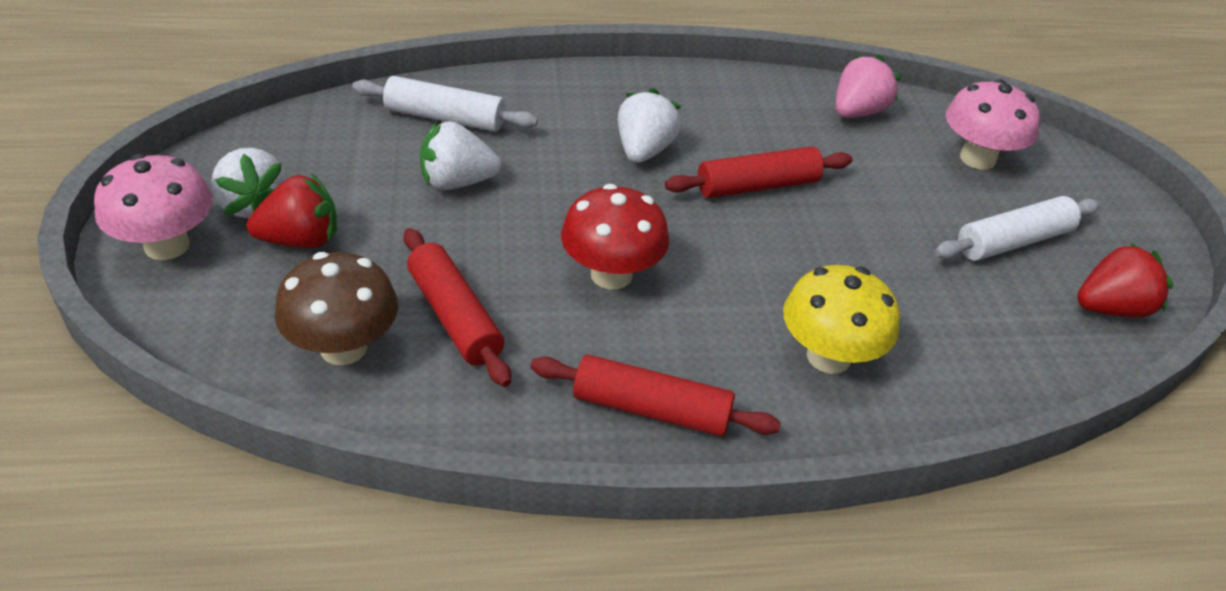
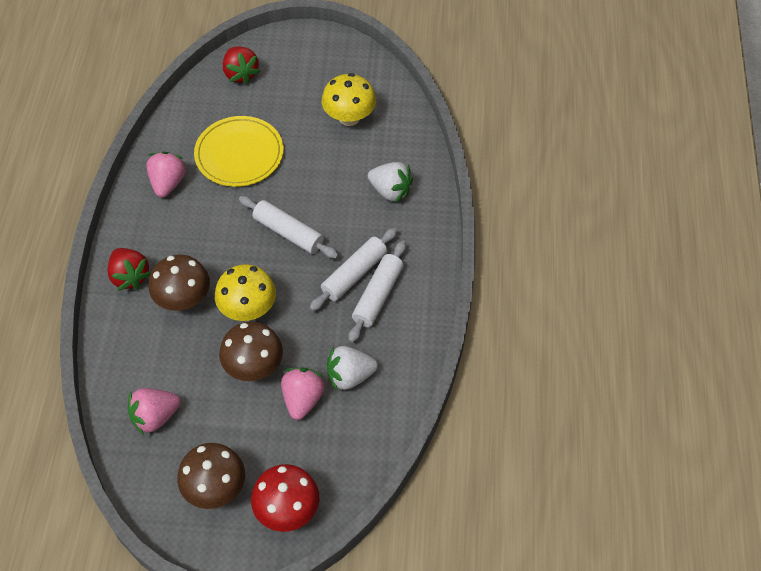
brown mushroom: [275,252,398,365] = 1 -> [149,255,210,311] [177,443,245,509] [219,322,283,381] = 3
pink mushroom: [94,154,213,260] [946,79,1040,170] = 2 -> none = 0
pink strawberry: [835,55,901,118] = 1 -> [128,388,181,435] [146,151,186,198] [281,368,325,420] = 3
red rolling pin: [404,228,511,387] [530,354,781,436] [665,146,852,198] = 3 -> none = 0
white rolling pin: [352,76,538,132] [935,196,1100,261] = 2 -> [239,196,339,259] [310,228,397,311] [349,241,406,343] = 3
white strawberry: [211,147,287,218] [420,121,501,190] [618,88,681,163] = 3 -> [327,346,378,391] [368,162,413,202] = 2
yellow mushroom: [783,265,900,374] = 1 -> [215,264,276,321] [322,73,376,126] = 2
yellow plate: none = 0 -> [194,116,284,187] = 1

